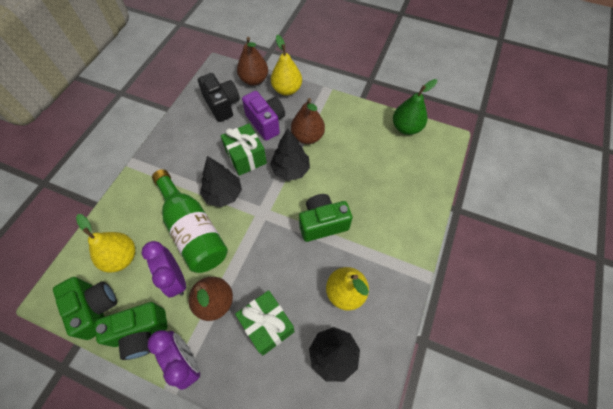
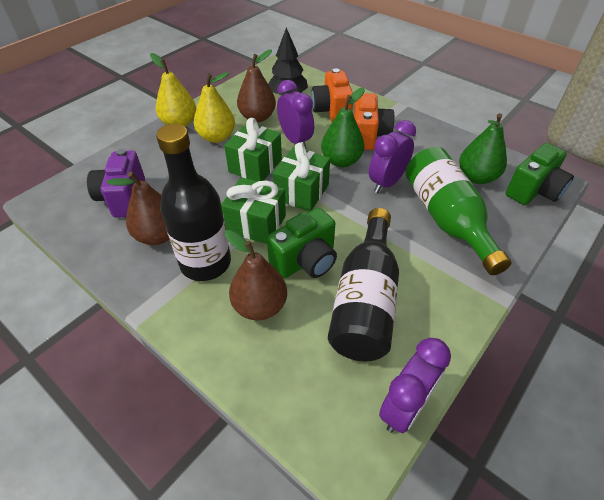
black bottle: none = 0 -> [156,124,231,281] [328,208,399,361] = 2
black camera: [198,73,240,122] = 1 -> none = 0
black tree: [200,156,242,207] [270,129,310,181] [309,327,360,382] = 3 -> [268,27,308,95] = 1
green camera: [53,277,117,340] [95,302,168,360] [299,194,352,242] = 3 -> [267,208,337,278] [506,143,574,205] = 2
green gift: [221,124,267,176] [235,290,295,355] = 2 -> [221,177,286,244] [224,118,282,182] [273,142,330,212] = 3
green pear: [393,79,437,135] = 1 -> [321,87,365,167] [459,113,507,184] = 2
orange camera: none = 0 -> [311,68,353,122] [354,93,395,150] = 2
purple clock: [142,241,186,298] [148,330,200,390] = 2 -> [277,80,314,149] [369,120,416,193] [379,338,451,433] = 3
yellow pear: [76,214,135,273] [271,35,302,96] [326,267,369,311] = 3 -> [150,53,196,127] [194,72,235,143] = 2

